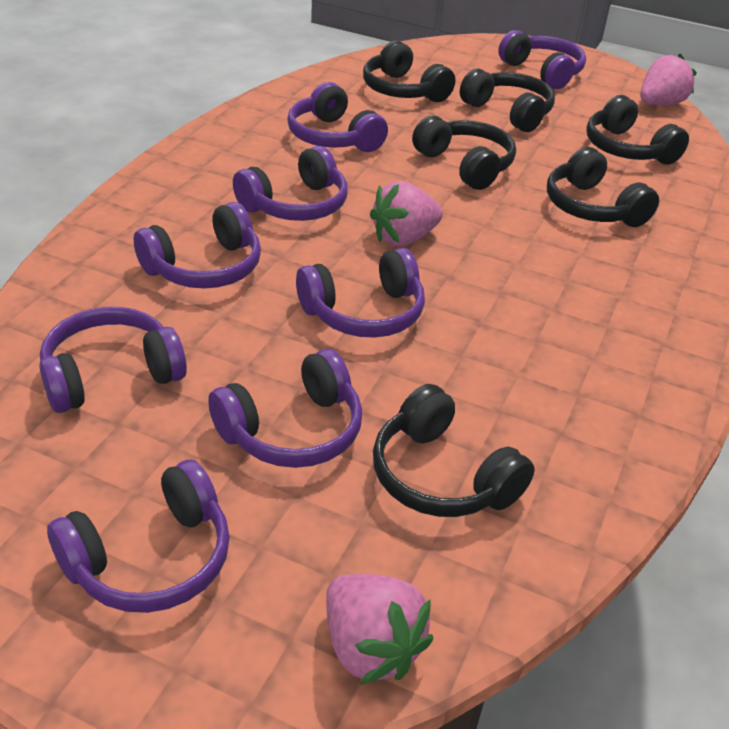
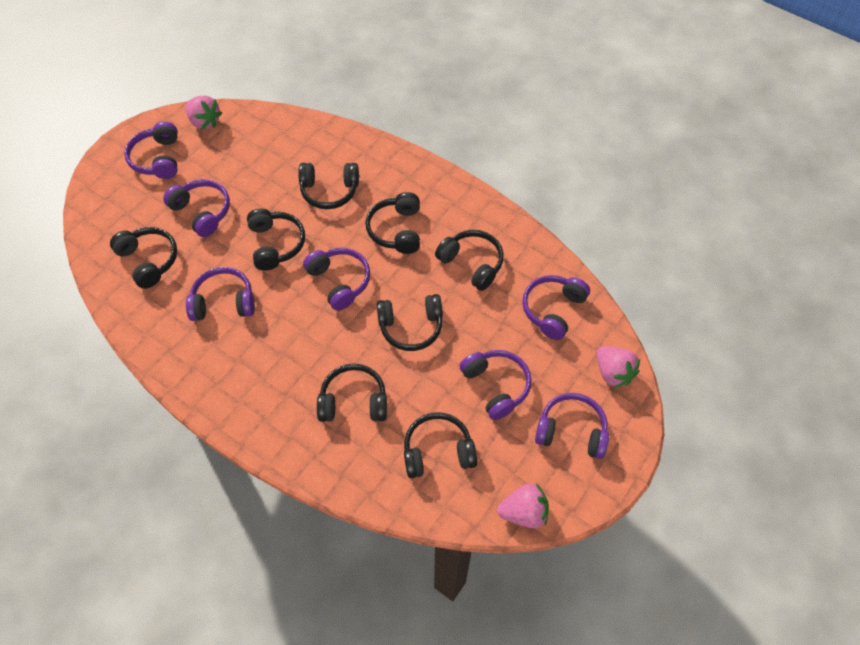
black headphones: [363,41,455,102] [373,384,535,517] [412,116,516,190] [460,68,555,132] [547,147,659,227] [586,95,689,165] = 6 -> [110,227,177,289] [247,209,305,271] [298,163,359,209] [317,364,387,422] [365,192,420,254] [376,294,443,351] [404,412,477,478] [435,230,504,291] = 8
purple headphones: [39,307,187,413] [47,460,230,613] [134,202,261,288] [208,349,362,468] [233,146,348,221] [287,82,388,152] [296,248,425,338] [498,30,586,89] = 8 -> [124,121,178,179] [163,179,230,237] [186,267,255,321] [303,248,370,311] [459,350,532,420] [522,275,590,340] [535,393,609,459] = 7

